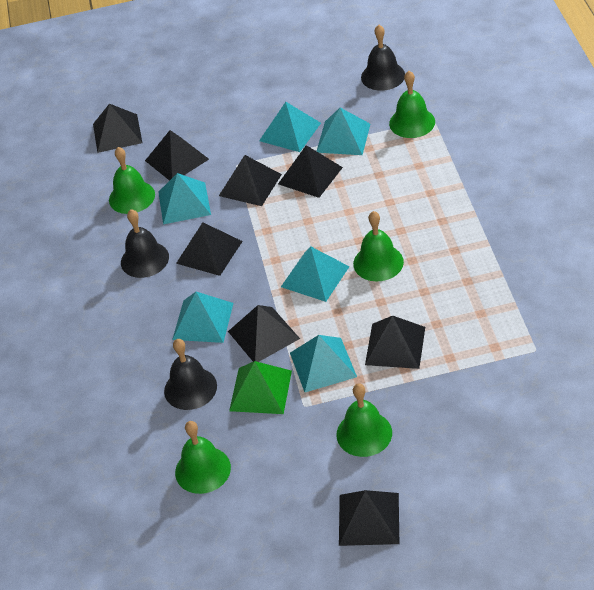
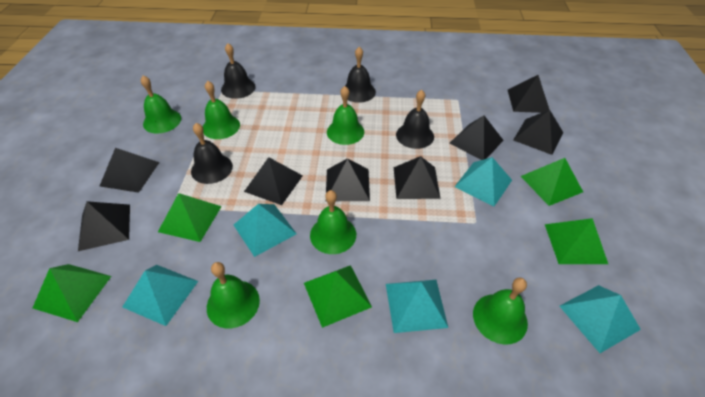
black bell: [121,209,169,278] [164,339,217,410] [361,25,405,91] = 3 -> [191,123,233,184] [221,43,256,99] [345,47,376,103] [396,90,434,149] = 4
green bell: [109,147,155,214] [175,421,231,494] [336,383,392,457] [353,211,404,281] [389,71,435,138] = 5 -> [141,75,181,134] [203,81,240,139] [207,262,260,329] [310,190,356,254] [327,86,364,145] [473,278,528,345] = 6
green pyramid: [229,361,292,414] = 1 -> [33,264,111,322] [158,193,222,242] [304,265,372,328] [521,158,583,206] [545,218,608,264] = 5
turquoise pyramid: [158,173,211,224] [172,292,233,343] [259,102,321,152] [281,247,350,302] [290,335,357,392] [317,108,370,155] = 6 -> [123,265,198,326] [234,204,297,257] [386,280,448,333] [454,157,512,206] [559,285,641,353] = 5

